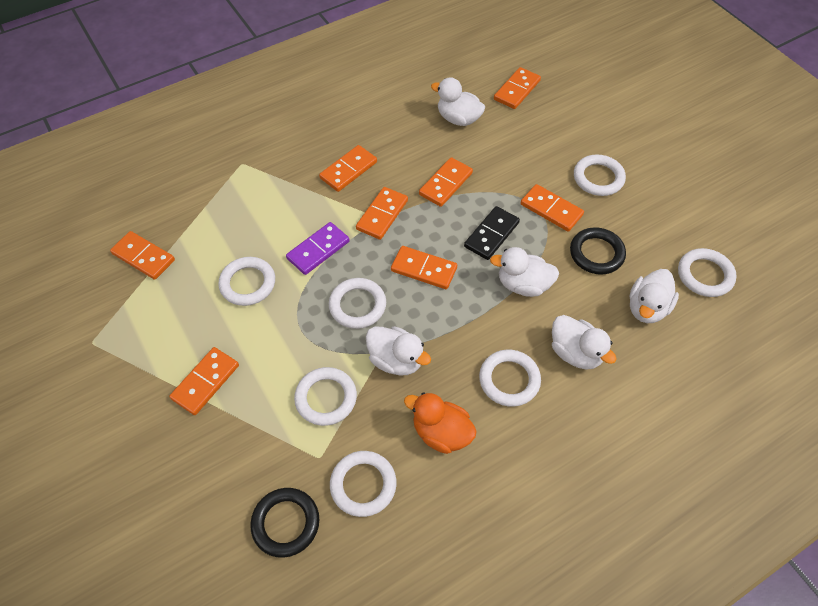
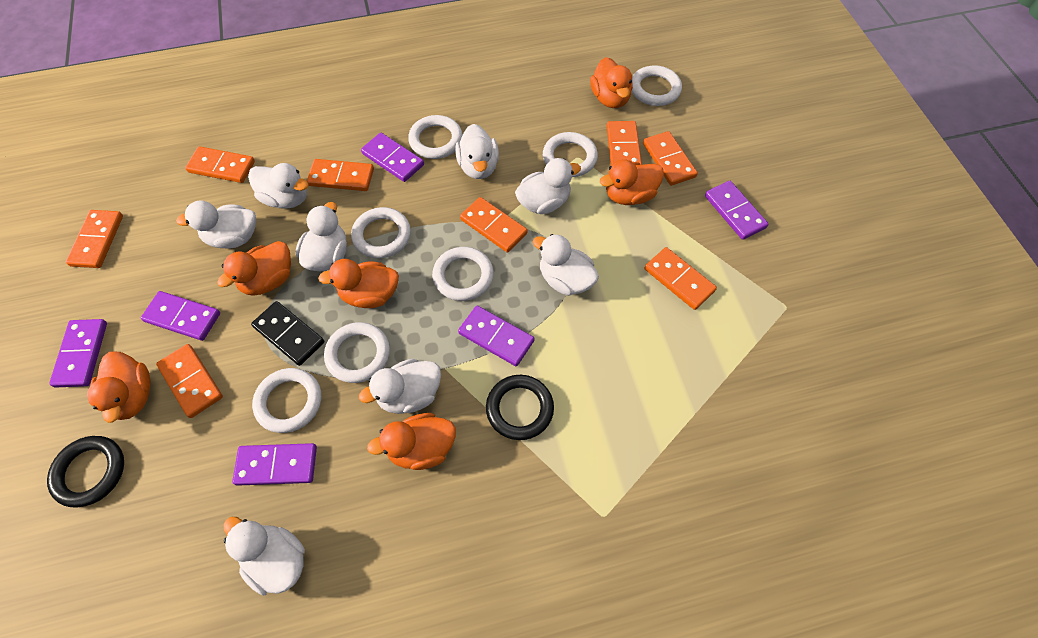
orange duck: [404,392,477,454] = 1 -> [87,352,151,423] [217,241,291,296] [318,259,399,308] [367,413,456,470] [590,57,633,108] [600,159,664,205] = 6
purple domino: [286,222,350,275] = 1 -> [49,319,107,387] [141,291,220,341] [232,443,317,486] [361,133,424,182] [458,306,534,366] [705,181,769,240] = 6
white duck: [366,326,431,375] [431,77,485,126] [490,247,559,297] [552,315,617,370] [629,269,679,323] = 5 -> [176,201,257,249] [223,517,305,596] [248,163,309,209] [295,202,347,271] [359,359,441,414] [455,124,499,179] [515,158,581,214] [533,234,599,296] = 8

